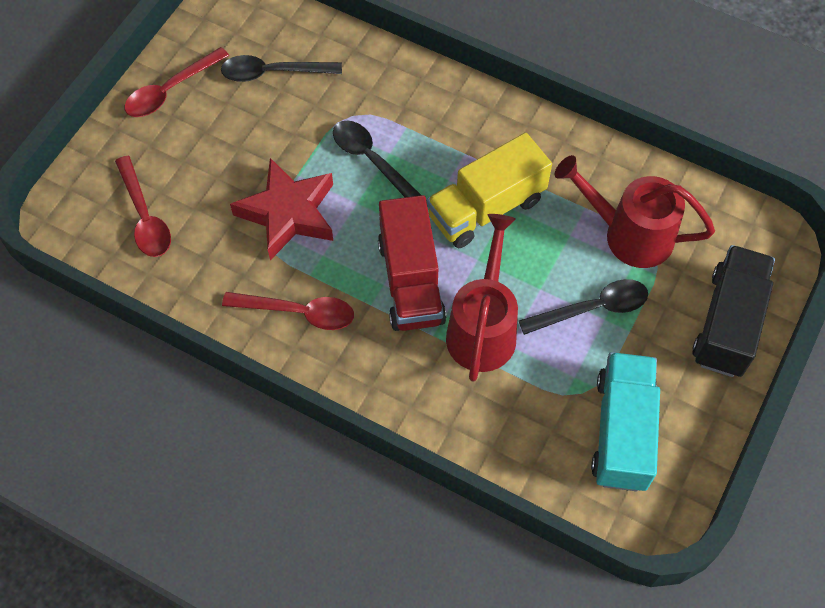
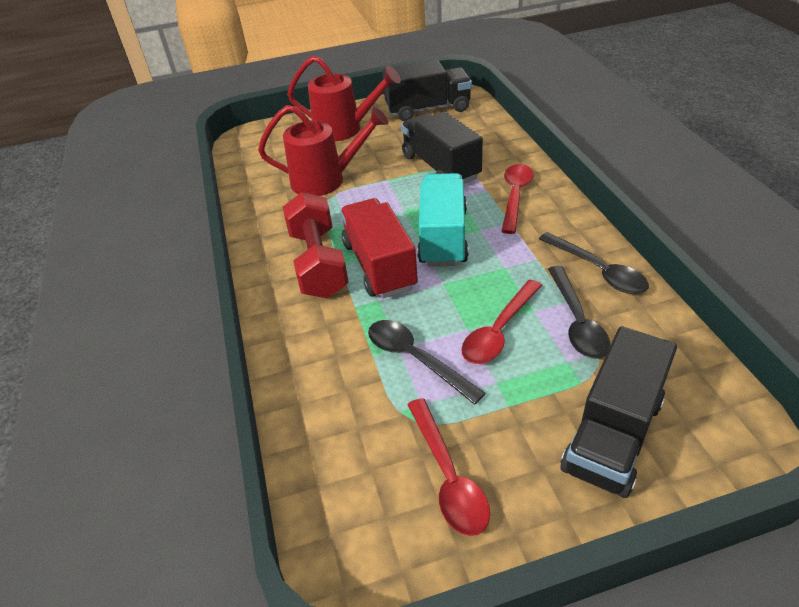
black truck: [692,245,775,377] = 1 -> [382,60,472,121] [401,111,483,184] [560,326,677,498] = 3
red dumbbell: none = 0 -> [283,192,349,298] = 1
red star: [230,158,333,260] = 1 -> none = 0
yellow truck: [427,133,552,248] = 1 -> none = 0

